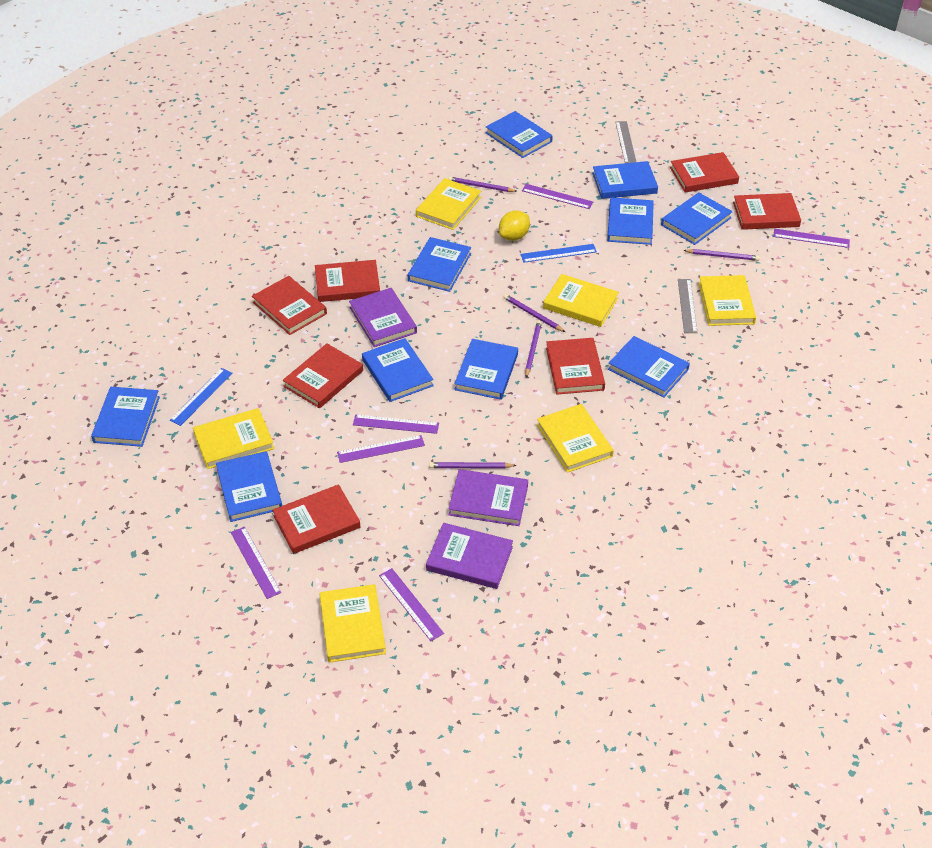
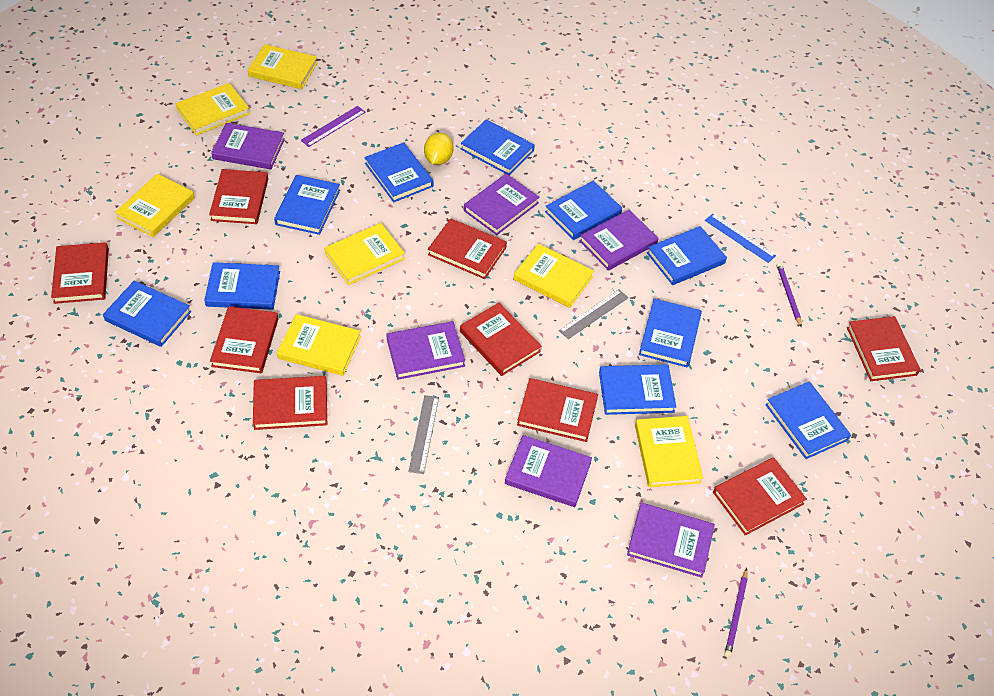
blue ruler: [170,368,232,426] [521,244,597,263] = 2 -> [705,214,776,263] = 1
purple book: [349,288,417,347] [426,523,513,589] [449,469,528,526] = 3 -> [211,123,285,169] [386,321,465,380] [464,173,539,235] [505,435,592,507] [579,210,659,271] [627,503,715,578] = 6
purple pencil: [429,462,517,468] [448,177,517,192] [503,294,565,332] [525,320,542,378] [683,249,760,261] = 5 -> [725,568,748,657] [777,263,802,328] = 2
purple ruler: [231,527,281,599] [337,435,425,463] [353,414,439,434] [379,568,444,641] [522,184,593,209] [773,229,850,248] = 6 -> [301,106,365,147] = 1
red book: [252,276,327,335] [272,484,360,554] [283,343,363,408] [315,260,380,302] [546,338,605,395] [670,152,739,193] [733,193,801,230] = 7 -> [51,242,109,304] [209,169,268,224] [210,306,279,373] [253,376,327,430] [428,218,507,279] [460,303,541,376] [517,378,598,442] [713,457,807,536] [847,316,921,381] = 9
yellow book: [193,408,274,469] [319,584,386,663] [416,178,481,230] [537,404,613,473] [543,274,619,327] [699,275,756,326] = 6 -> [115,174,195,237] [176,83,250,136] [248,44,318,89] [277,314,361,376] [325,223,405,285] [514,243,594,308] [635,416,703,487] = 7

